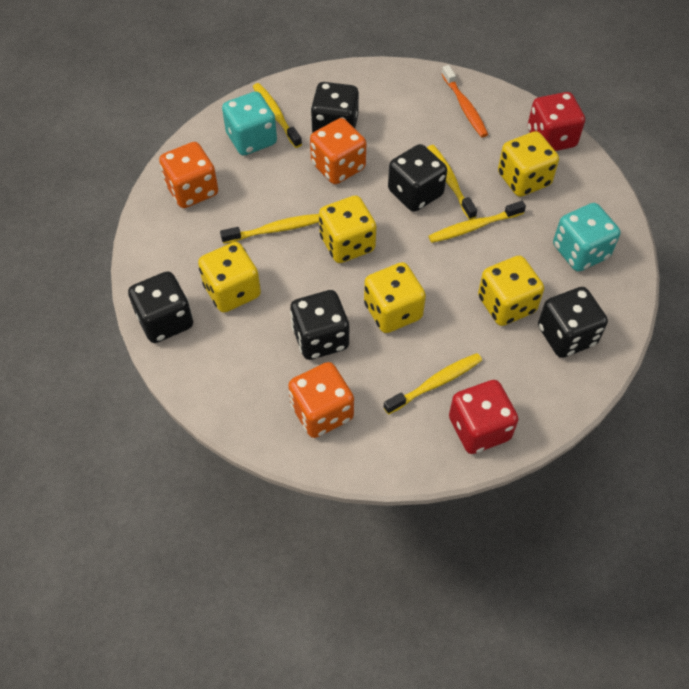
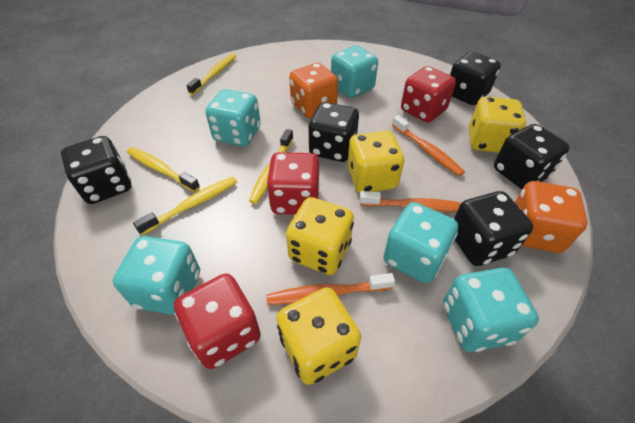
orange dice: [159,142,218,208] [288,362,354,438] [310,118,366,184] = 3 -> [289,63,338,118] [515,181,588,253] = 2
orange toothbrush: [442,65,488,137] = 1 -> [266,273,395,305] [360,191,461,212] [392,115,465,176] = 3
red dice: [449,380,519,454] [528,92,585,151] = 2 -> [174,273,261,369] [266,152,320,215] [401,66,456,123] = 3
turquoise dice: [222,92,277,156] [553,203,620,272] = 2 -> [113,236,200,315] [205,89,261,147] [331,46,378,98] [383,202,458,283] [443,268,539,352] = 5
yellow dice: [198,242,261,313] [319,195,376,263] [364,262,426,333] [478,255,544,326] [498,131,559,197] = 5 -> [277,287,361,385] [286,197,354,275] [347,131,404,193] [469,96,526,153] = 4
yellow toothbrush: [220,214,319,244] [253,83,302,148] [384,353,482,414] [427,145,477,220] [429,201,526,243] = 5 -> [127,147,200,192] [133,176,237,235] [186,53,236,95] [249,129,293,204] = 4

